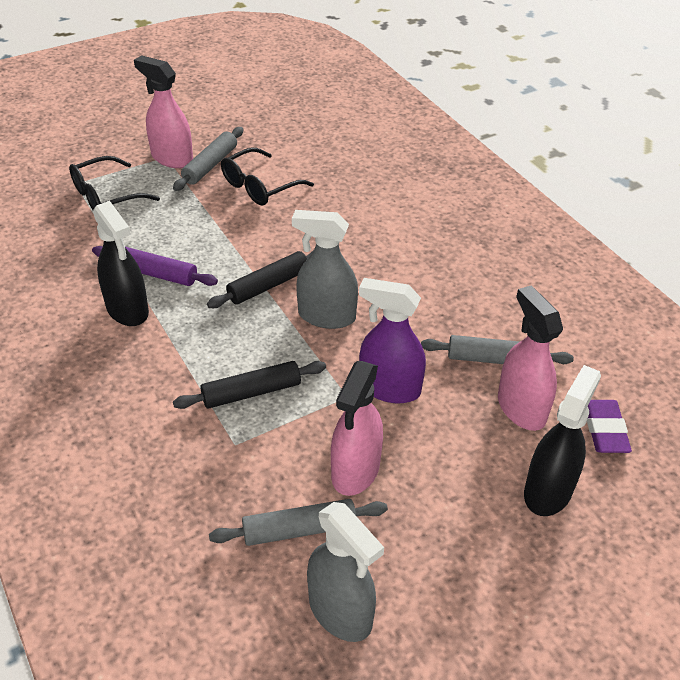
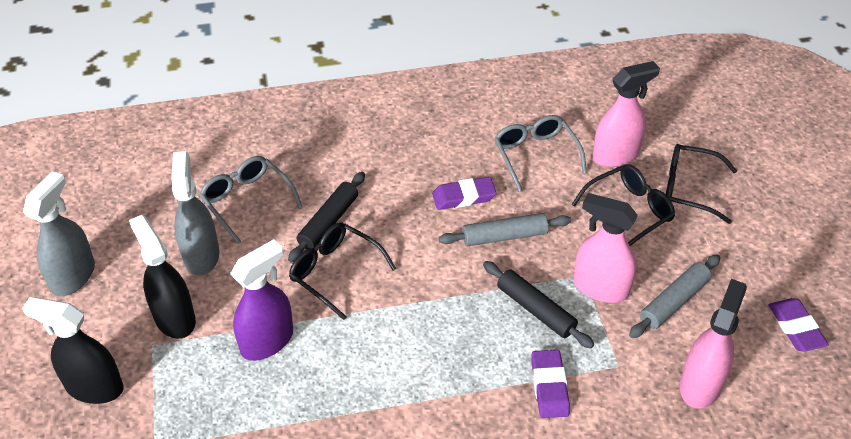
black glasses: [69,156,160,210] [221,148,314,205] = 2 -> [289,222,396,320] [571,164,675,246] [666,144,737,224] = 3
grey glasses: none = 0 -> [199,156,303,244] [494,115,587,192] = 2
grey rolling pin: [173,127,244,191] [209,499,388,546] [421,335,574,364] = 3 -> [439,213,571,246] [629,255,721,338] = 2
purple eraser: [587,400,632,453] = 1 -> [432,177,496,210] [531,350,570,418] [768,298,829,352] = 3
purple rolling pin: [92,246,218,286] = 1 -> none = 0

